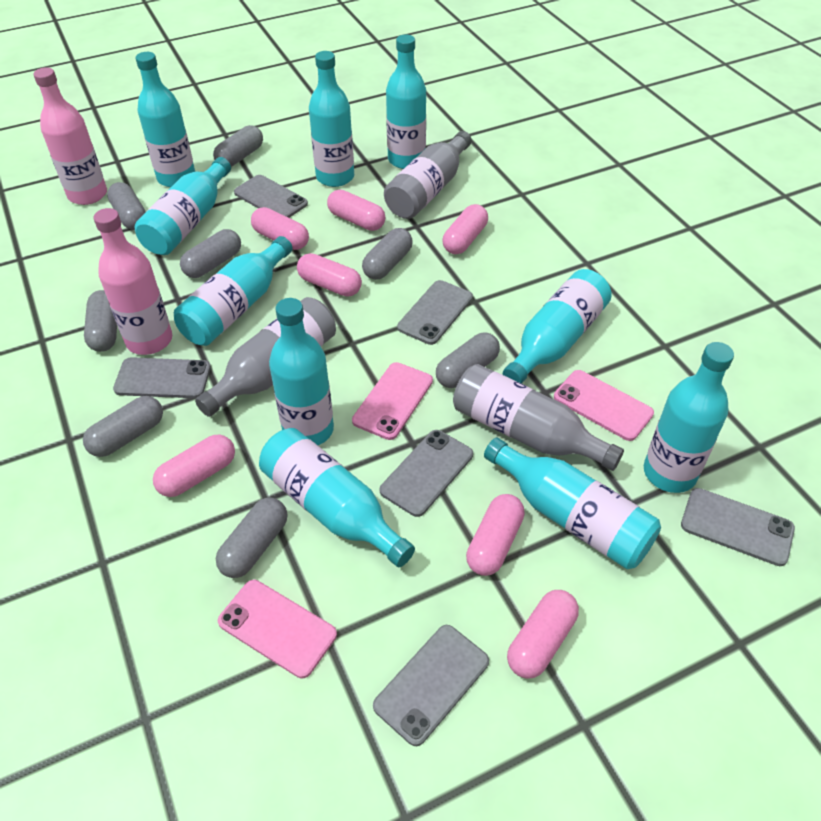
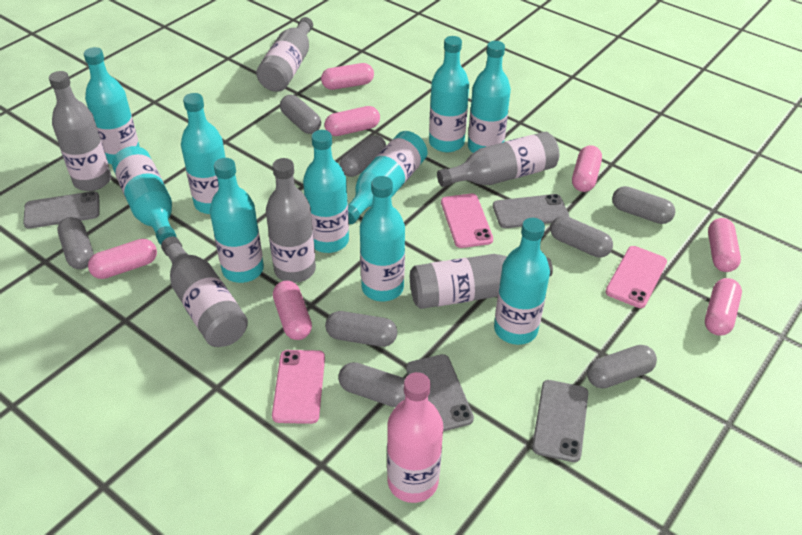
grey bottle: [195,297,336,417] [384,131,472,219] [453,364,624,471] = 3 -> [49,71,111,191] [161,236,248,347] [256,17,313,92] [266,158,316,283] [410,254,553,309] [437,132,559,187] = 6
grey phone: [113,357,211,398] [234,175,308,218] [373,625,489,746] [380,430,473,517] [397,280,473,345] [681,488,795,566] = 6 -> [23,191,100,229] [406,354,474,431] [493,194,569,228] [532,380,588,462] = 4
pink bottle: [33,67,107,205] [93,208,172,355] = 2 -> [387,372,443,503] = 1

